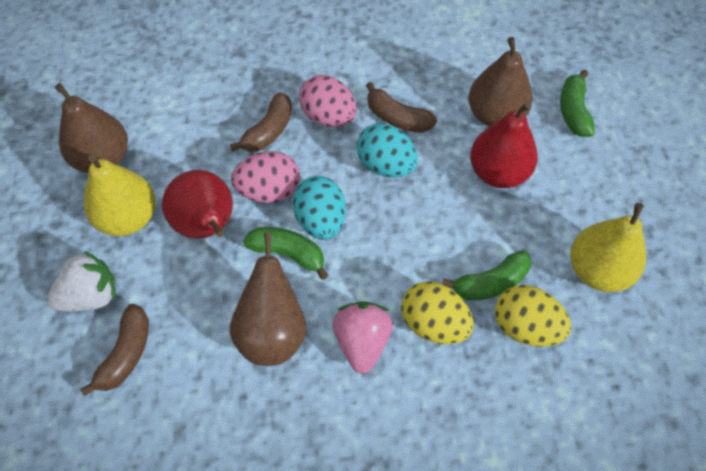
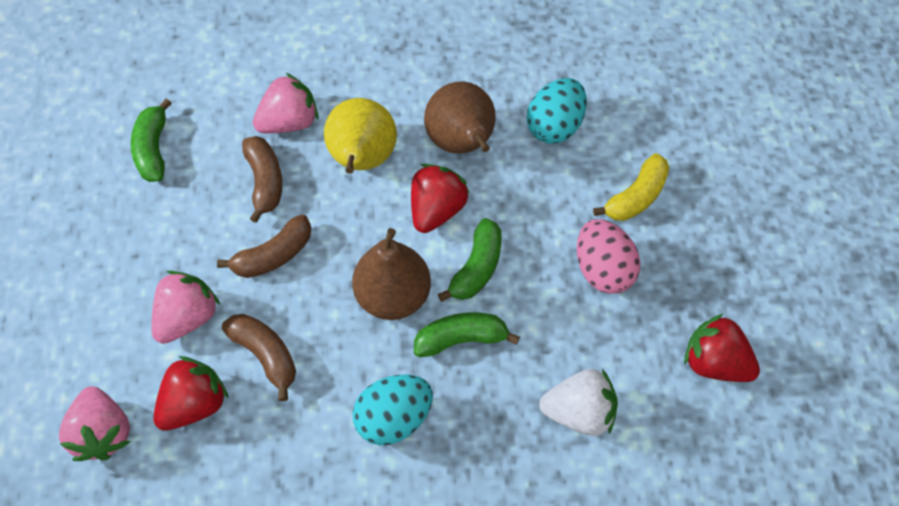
brown pear: [55,83,128,173] [230,233,306,366] [469,37,533,127] = 3 -> [352,228,431,320] [424,81,496,154] = 2
pink egg: [231,151,300,203] [299,75,357,127] = 2 -> [577,219,640,294] = 1
pink strawberry: [333,301,393,374] = 1 -> [59,386,130,461] [151,271,220,344] [253,73,318,133] = 3
red pear: [162,170,233,239] [470,102,538,188] = 2 -> none = 0
red strawberry: none = 0 -> [153,356,229,431] [411,164,470,233] [684,313,760,382] = 3
yellow banana: none = 0 -> [593,153,669,221] = 1
yellow egg: [401,282,474,344] [495,285,571,347] = 2 -> none = 0
yellow pear: [84,154,156,236] [570,203,646,292] = 2 -> [324,98,397,174] = 1

